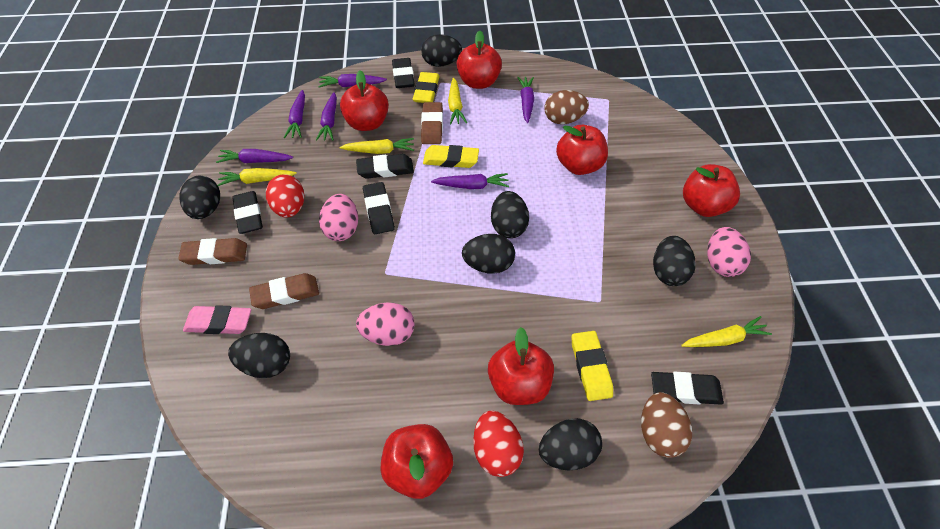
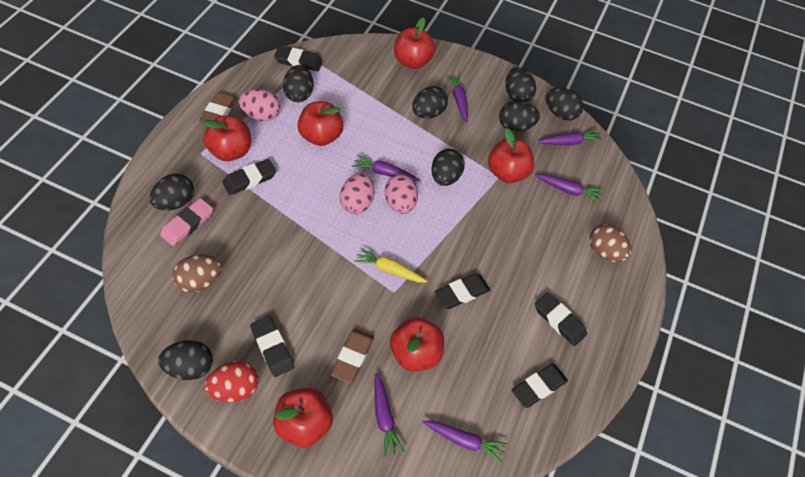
black egg: [180,176,220,219] [228,333,290,378] [421,34,462,67] [462,234,515,274] [491,191,529,238] [539,418,602,470] [653,236,696,286] = 7 -> [150,174,194,210] [158,340,213,380] [283,65,313,102] [412,86,448,119] [431,149,465,186] [499,101,540,132] [506,67,536,102] [546,88,584,121] = 8
black eraser: [232,191,263,234] [356,154,414,179] [363,182,395,234] [392,58,415,88] [651,372,724,405] = 5 -> [222,159,277,195] [250,316,294,377] [274,46,323,71] [435,273,490,309] [512,364,568,408] [535,292,587,346] = 6
brown eraser: [178,238,247,265] [249,273,319,309] [421,102,443,144] = 3 -> [199,92,237,123] [331,329,374,383] = 2
red egg: [266,174,304,218] [473,411,524,477] = 2 -> [204,361,258,403] = 1
yellow carrot: [218,168,297,186] [340,138,414,154] [448,78,467,124] [681,316,772,347] = 4 -> [354,248,427,283] = 1
yellow eraser: [413,72,440,103] [423,145,479,168] [571,331,613,401] = 3 -> none = 0

